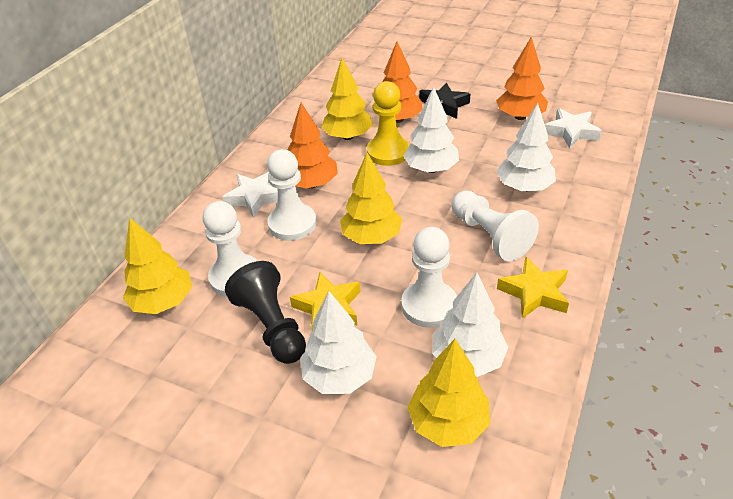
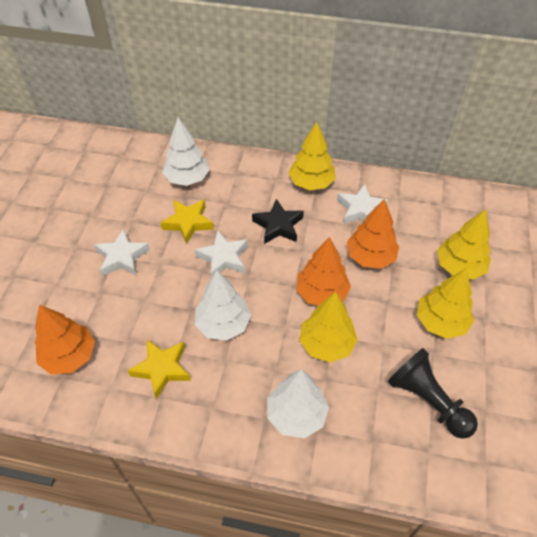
white pawn: [203,201,258,297] [267,149,317,241] [401,227,457,328] [452,191,539,261] = 4 -> none = 0
white star: [222,172,278,218] [545,108,602,148] = 2 -> [94,229,150,276] [195,230,248,278] [337,184,389,224] = 3
white tree: [300,291,377,394] [403,87,459,173] [432,272,508,377] [496,103,556,192] = 4 -> [162,118,210,186] [195,270,251,341] [267,369,329,438] = 3
yellow pawn: [367,81,409,166] = 1 -> none = 0

